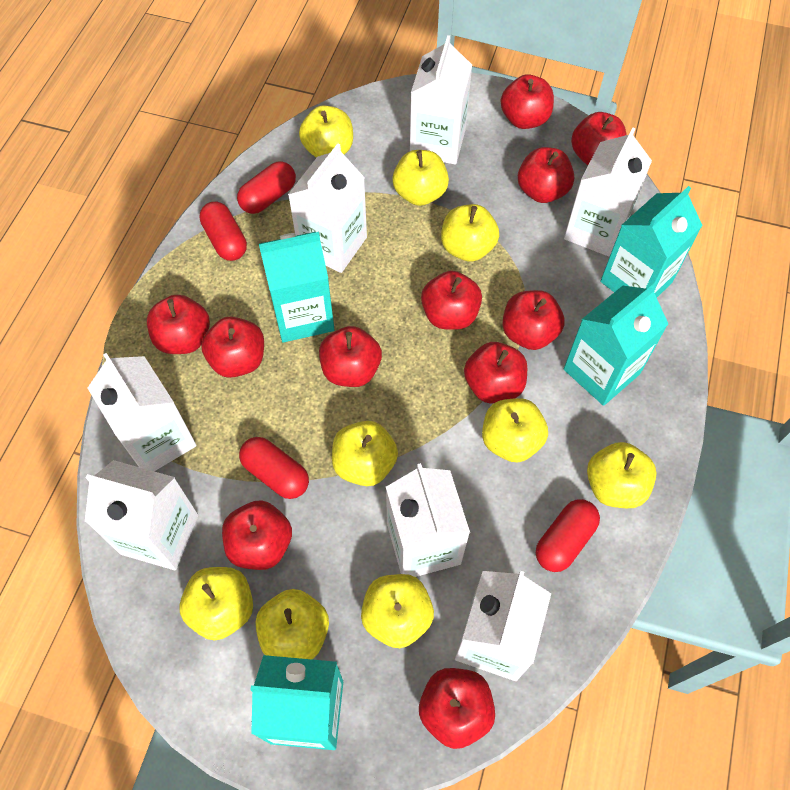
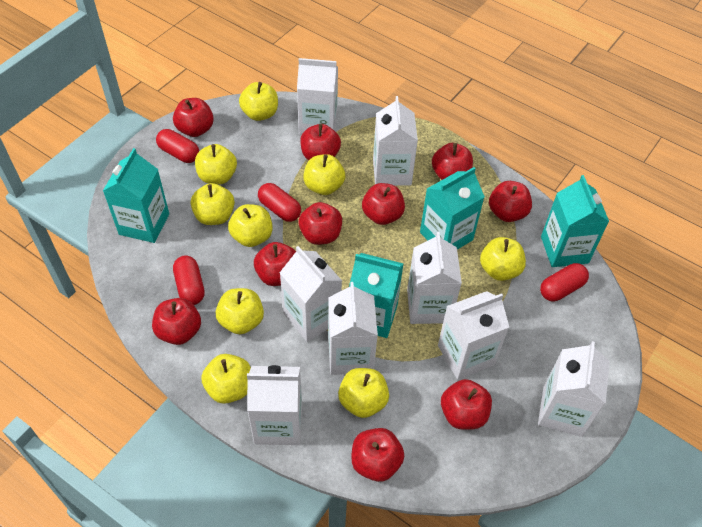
red apple: [147,295,210,354] [201,317,264,378] [222,500,292,570] [319,326,382,387] [419,668,495,749] [421,271,482,330] [464,342,527,403] [501,74,554,129] [502,290,565,350] [518,147,574,203] [571,112,627,165] = 11 -> [152,298,201,345] [173,98,214,137] [254,242,296,286] [299,202,342,245] [300,124,341,160] [351,428,405,482] [362,183,405,225] [432,143,473,180] [441,379,492,430] [489,181,532,222] = 10
white carton: [85,460,198,570] [88,353,197,471] [288,143,367,273] [386,463,470,577] [410,35,472,165] [455,571,551,681] [564,127,652,257] = 7 -> [247,365,302,445] [280,246,342,342] [297,58,338,135] [328,282,378,375] [373,96,418,186] [407,232,462,324] [438,291,509,380] [538,341,610,437] = 8

